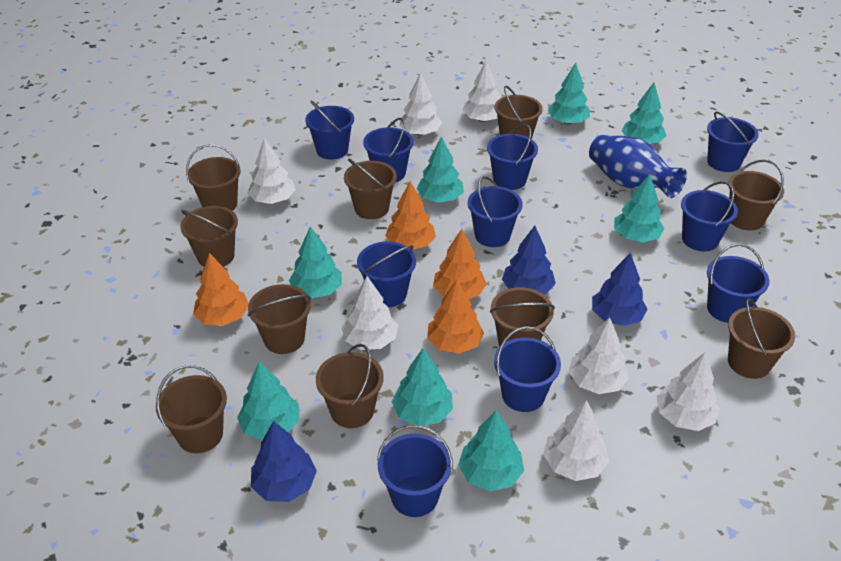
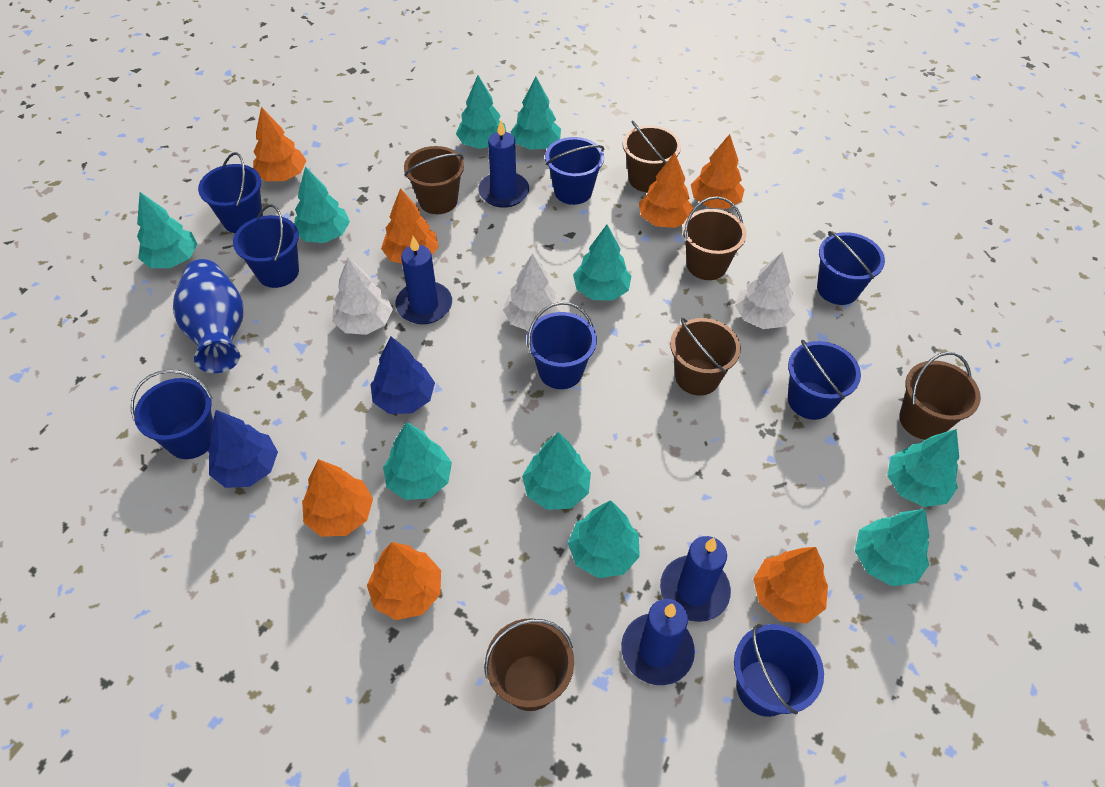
blue bucket: [305,101,354,160] [357,242,416,308] [363,118,414,182] [377,425,453,517] [468,176,523,247] [487,124,538,190] [494,326,561,412] [681,181,738,252] [707,112,759,172] [707,244,769,323] = 10 -> [131,370,213,459] [198,152,263,233] [233,204,299,288] [527,302,597,389] [545,137,604,205] [734,624,824,717] [788,340,861,420] [817,231,885,305] = 8
blue candle: none = 0 -> [396,236,452,324] [478,120,529,208] [621,599,695,685] [660,536,731,622] = 4
blue tree: [251,421,317,502] [502,226,556,294] [592,252,647,326] = 3 -> [208,410,278,488] [370,336,435,414] = 2
brown bucket: [156,365,227,453] [180,206,238,267] [186,144,241,211] [248,284,311,354] [316,344,384,428] [344,159,397,219] [490,287,555,346] [495,86,543,139] [728,160,784,231] [728,298,795,379] = 10 -> [404,146,464,214] [484,618,574,711] [623,121,681,192] [670,318,741,395] [683,196,747,280] [899,352,981,440] = 6
orange tree: [193,253,249,326] [385,181,436,250] [427,279,484,354] [433,229,487,299] = 4 -> [253,107,306,181] [302,459,373,537] [367,542,441,620] [381,188,439,264] [639,153,694,228] [691,134,745,209] [753,547,828,623] = 7
turquoise tree: [237,362,299,440] [289,227,342,298] [392,348,453,426] [416,136,464,202] [458,410,524,491] [547,63,590,125] [614,174,664,242] [622,83,666,144] = 8 -> [137,192,198,268] [294,167,350,243] [383,422,452,500] [456,75,506,149] [511,77,561,150] [522,432,591,510] [568,500,640,578] [573,225,631,301] [855,509,929,586] [887,429,959,507] = 10
white tree: [248,138,296,204] [342,276,398,350] [400,73,442,136] [462,61,500,122] [543,400,609,481] [569,317,629,394] [657,353,720,431] = 7 -> [332,257,393,335] [503,253,563,331] [735,252,795,329] = 3

